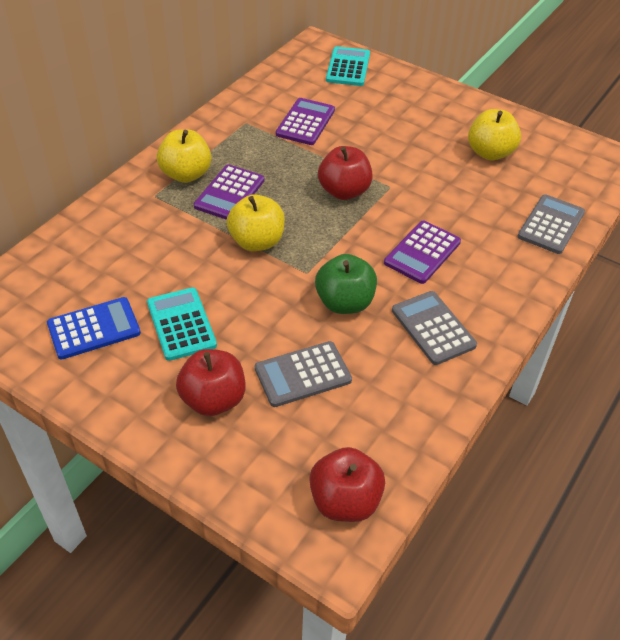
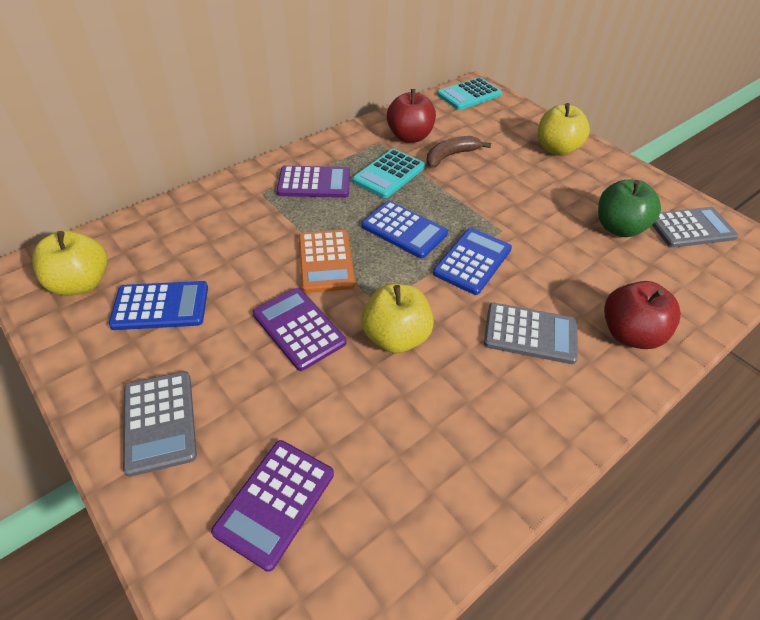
blue calculator: [47,297,141,360] = 1 -> [109,281,208,330] [362,201,448,259] [433,228,512,295] = 3
brown banana: none = 0 -> [426,136,491,168] = 1
orange calculator: none = 0 -> [299,230,355,293] = 1
red apple: [176,349,246,416] [309,447,385,522] [318,146,373,200] = 3 -> [387,89,436,143] [604,281,681,349] = 2

